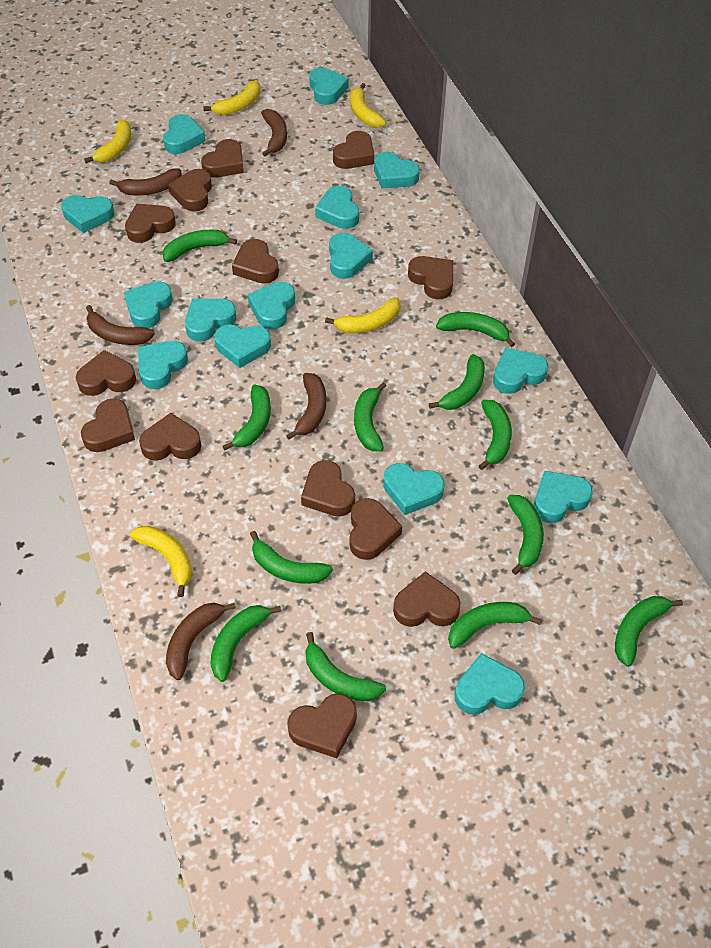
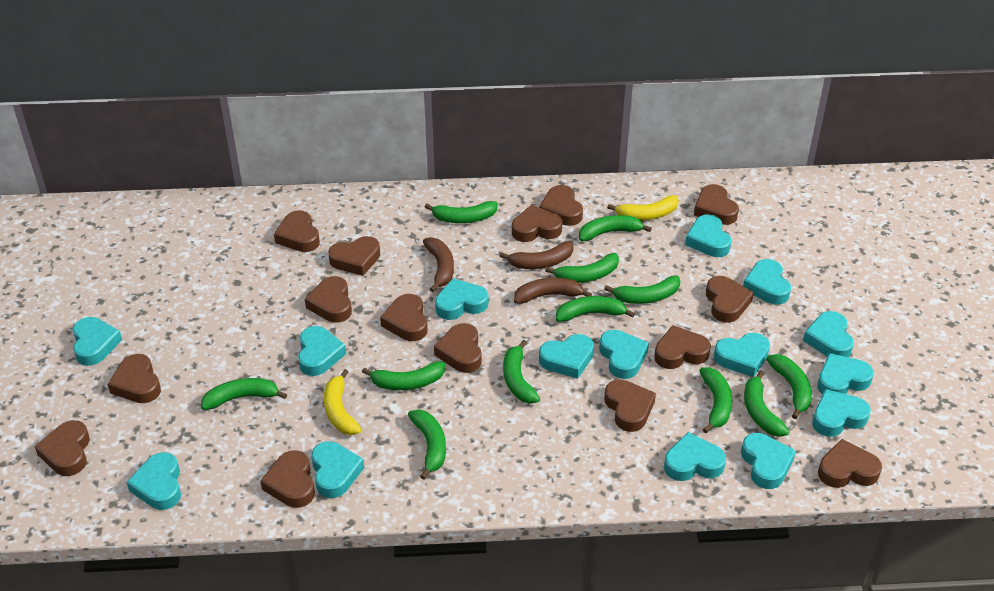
brown banana: [86,305,155,345] [109,168,182,195] [166,603,236,680] [261,109,287,157] [286,373,326,440] = 5 -> [423,237,454,292] [500,241,574,269] [514,278,592,304] = 3
brown heart: [76,350,136,396] [81,399,135,452] [125,204,176,243] [139,413,201,461] [168,169,212,212] [201,139,244,178] [232,239,279,284] [287,693,357,758] [301,460,355,516] [333,131,375,169] [349,498,402,560] [393,571,461,627] [408,256,453,299] = 13 -> [34,420,90,476] [108,354,161,403] [260,450,315,508] [274,210,320,252] [305,276,352,323] [328,236,380,276] [380,294,428,341] [434,323,482,373] [512,205,562,242] [539,185,583,226] [604,379,656,432] [654,325,711,369] [694,184,739,225] [706,276,754,323] [818,439,882,488] = 15
yellow banana: [84,119,131,163] [130,526,192,597] [203,81,260,115] [325,297,401,333] [350,83,386,128] = 5 -> [324,369,362,435] [607,195,679,221] = 2

